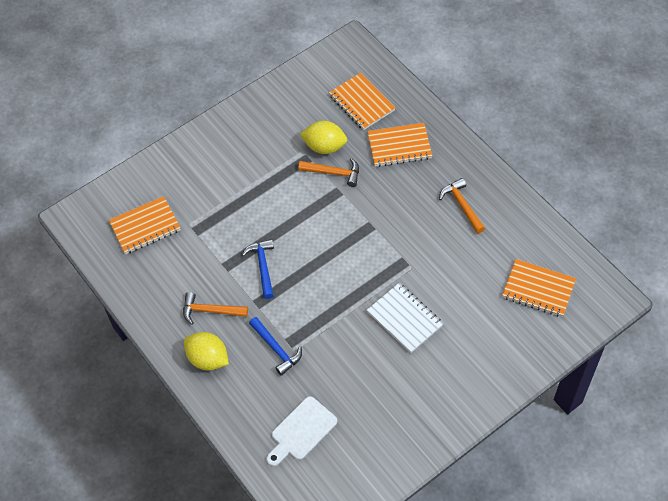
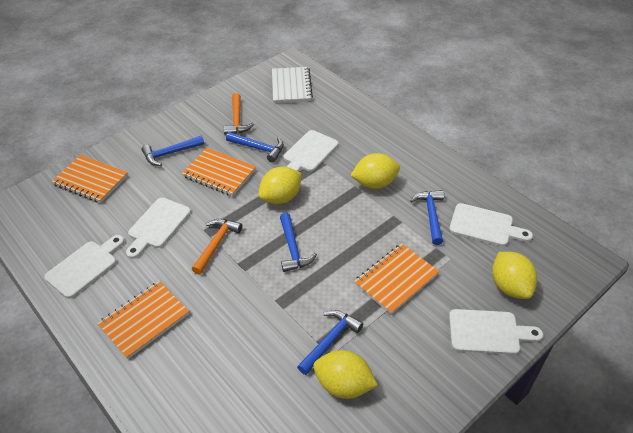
blue hammer: [242,239,274,299] [249,317,302,376] = 2 -> [142,136,204,166] [226,132,284,162] [280,213,317,272] [297,310,363,375] [410,190,444,245] = 5
orange hammer: [183,292,248,325] [298,158,359,187] [439,178,485,234] = 3 -> [192,219,242,275] [223,93,254,135] = 2
white cutting board: [266,396,337,466] = 1 -> [44,235,125,298] [126,197,191,259] [284,130,338,172] [449,203,533,246] [449,309,543,355] = 5
yellow lemon: [184,332,229,371] [300,121,347,154] = 2 -> [259,167,302,204] [313,350,378,399] [350,153,400,189] [492,252,537,299] = 4

